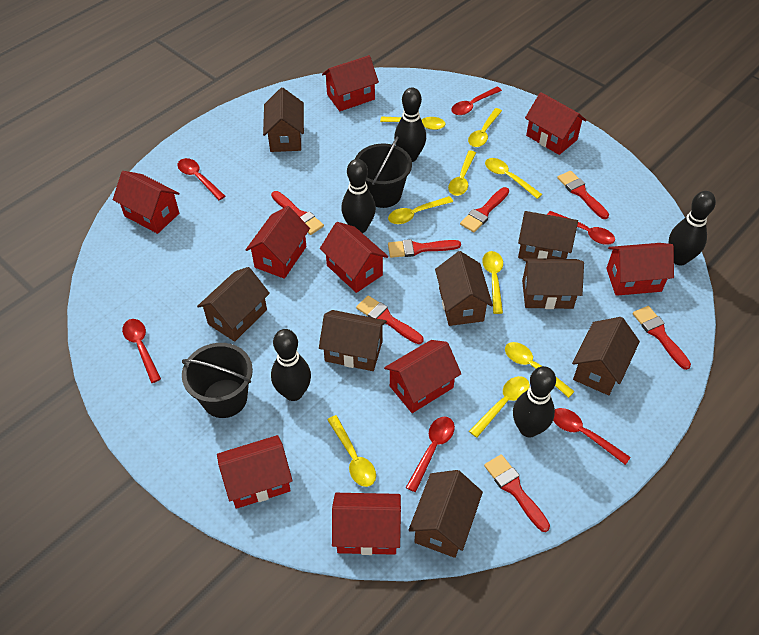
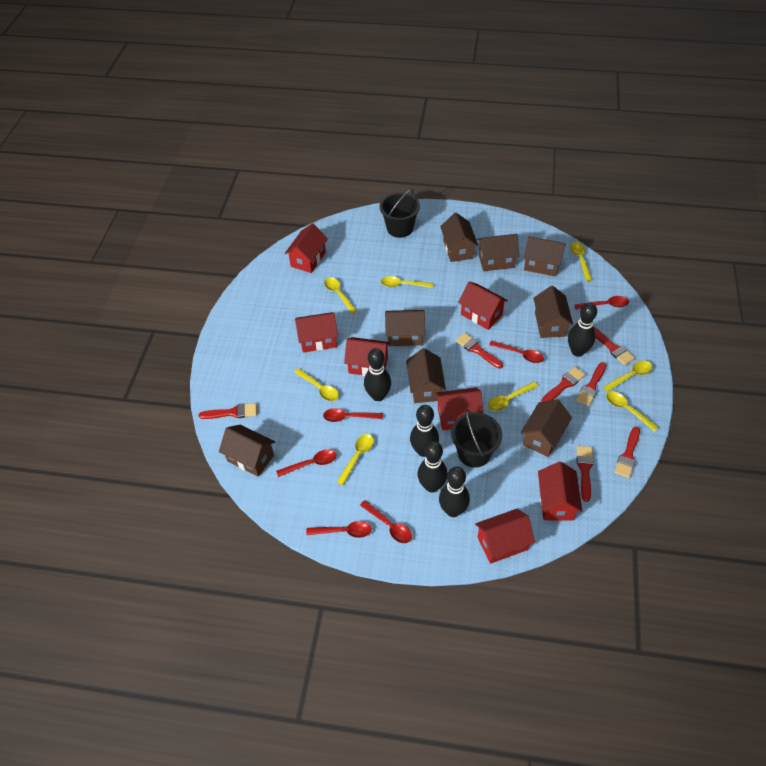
red house: [113,171,180,234] [217,435,293,509] [245,206,310,279] [320,222,388,293] [322,55,379,111] [332,493,401,555] [384,340,461,413] [525,92,587,155] [606,243,674,296] = 9 -> [285,223,328,273] [295,312,338,353] [344,337,390,376] [435,388,483,430] [458,282,508,330] [475,509,535,564] [538,462,582,520] = 7
yellow spoon: [327,415,376,487] [380,116,446,130] [388,196,453,224] [448,150,476,196] [468,108,502,147] [469,376,530,438] [482,251,503,314] [485,158,542,199] [505,342,575,398] = 9 -> [294,368,339,401] [324,277,357,314] [337,434,374,485] [381,276,433,288] [488,382,538,411] [570,242,592,281] [603,361,652,392] [606,391,659,432] = 8

